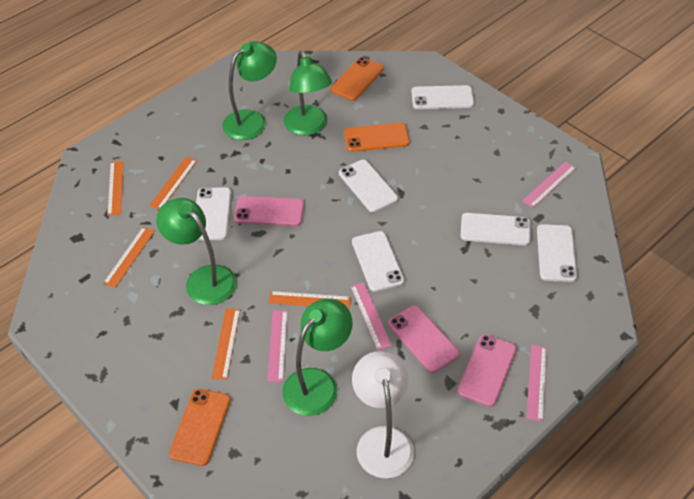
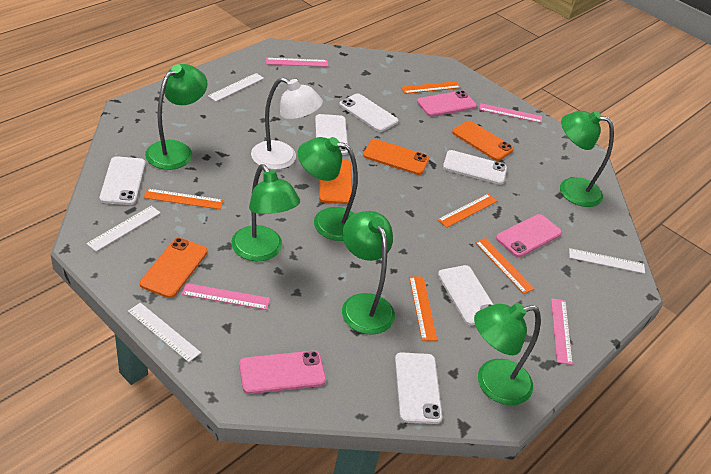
green lamp: [156,198,236,305] [222,41,277,140] [282,298,353,416] [284,51,332,135] = 4 -> [145,64,208,170] [231,164,300,261] [298,137,358,241] [342,211,395,335] [474,303,541,405] [560,111,614,207] = 6
orange phone: [169,389,230,466] [330,57,384,101] [344,123,410,152] = 3 -> [140,238,207,298] [319,159,352,204] [363,139,429,175] [452,121,514,161] = 4
white ruler: none = 0 -> [86,206,161,252] [128,303,201,362] [208,73,264,102] [569,248,645,274] = 4

